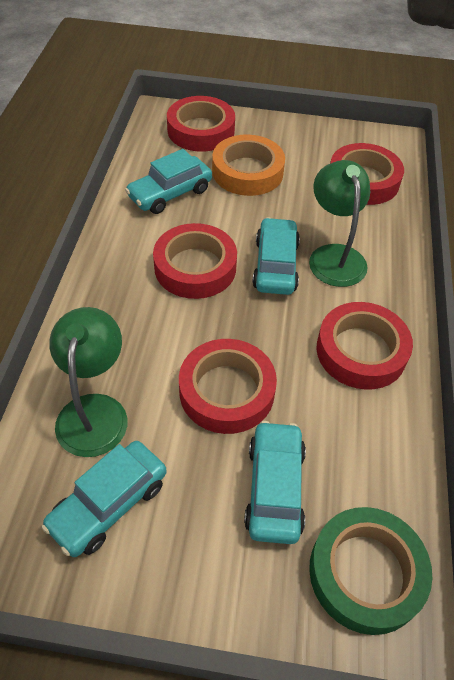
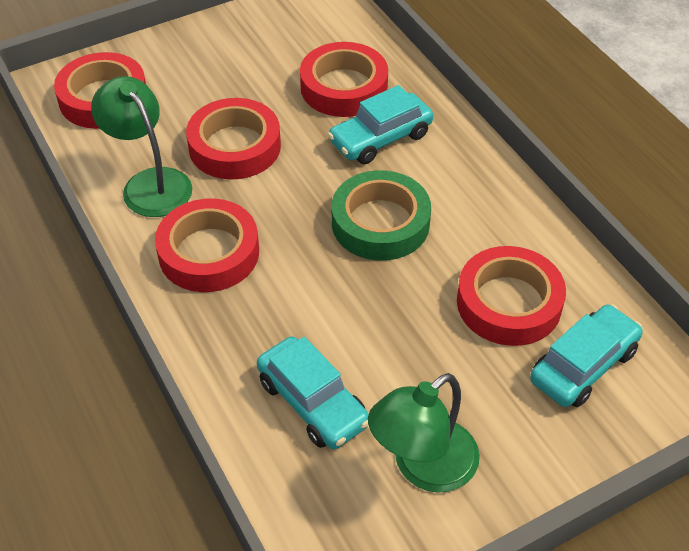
orange tape: [212,135,285,196] = 1 -> none = 0
turquoise car: [41,441,167,557] [125,149,212,214] [244,421,306,544] [252,217,300,295] = 4 -> [257,336,369,449] [328,85,433,164] [530,304,643,407] = 3

